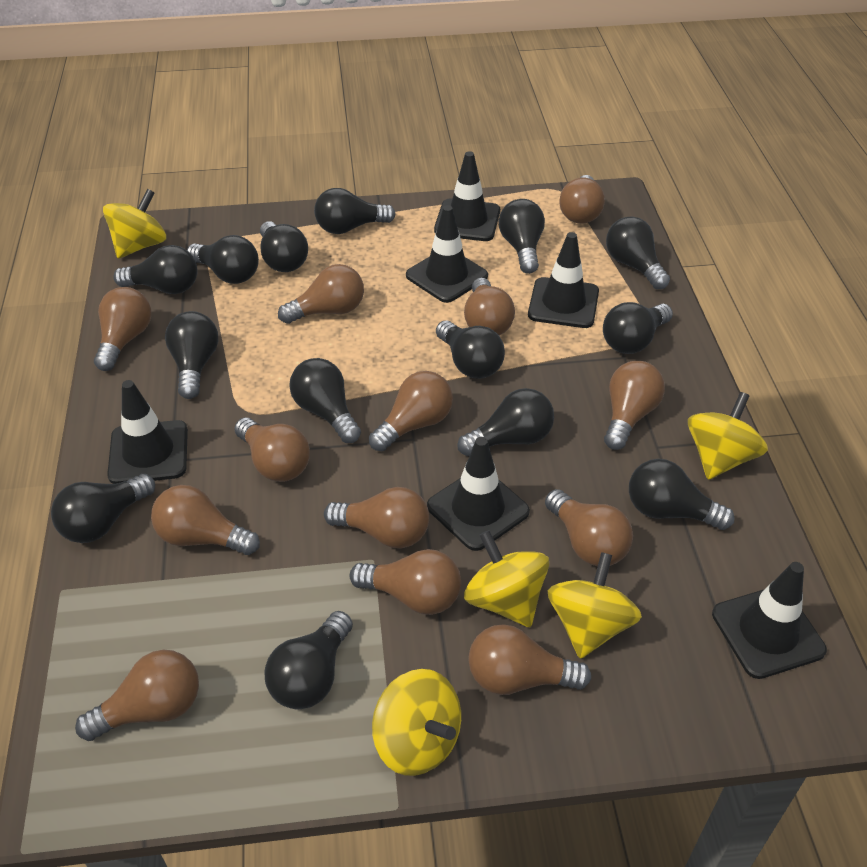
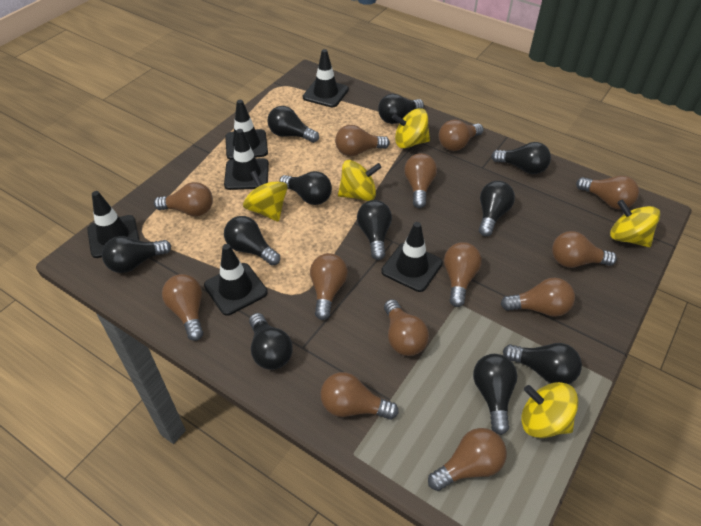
black light bulb: [51,474,155,543] [113,245,197,294] [165,311,218,399] [187,235,259,284] [260,221,308,272] [264,611,353,709] [289,358,361,443] [314,188,396,234] [436,320,505,379] [457,388,554,456] [499,199,545,274] [603,302,673,354] [606,216,670,289] [629,459,735,530] = 14 -> [102,236,171,273] [224,216,280,266] [249,313,293,370] [267,106,319,143] [279,171,332,205] [357,200,392,260] [378,94,424,124] [473,354,517,435] [479,181,515,236] [491,142,551,174] [503,343,582,384] = 11

